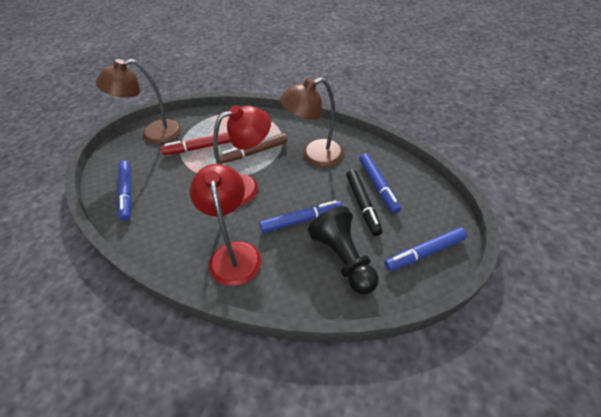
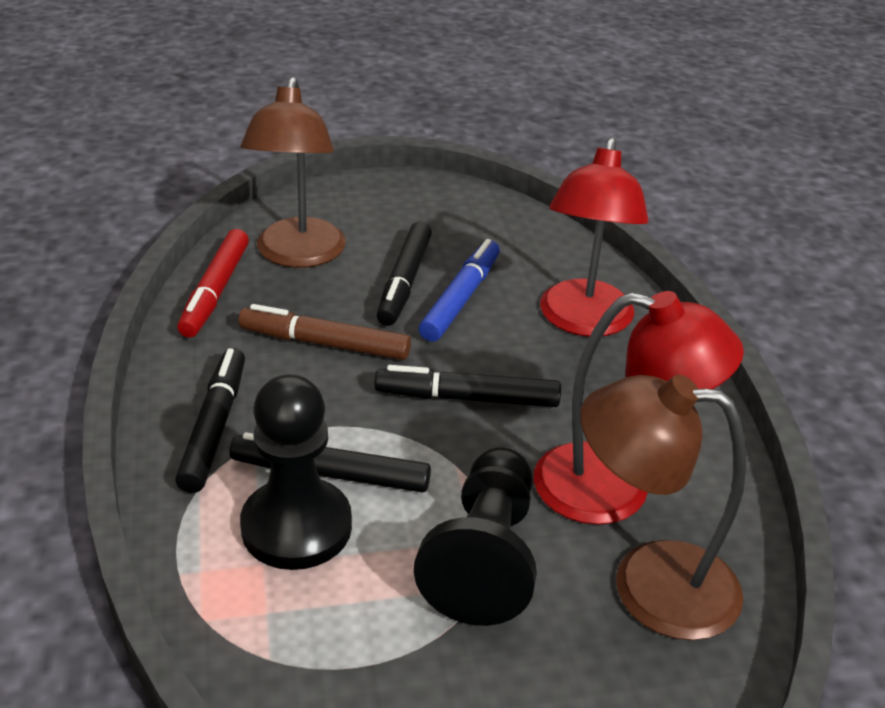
black marker: [346,170,383,236] = 1 -> [175,348,245,493] [230,432,431,493] [374,365,561,407] [377,221,432,326] = 4
black pawn: [308,206,379,294] = 1 -> [240,374,352,570] [414,447,537,626] = 2
blue marker: [117,161,132,221] [259,200,342,233] [359,153,401,214] [384,228,467,271] = 4 -> [419,239,500,342] = 1

